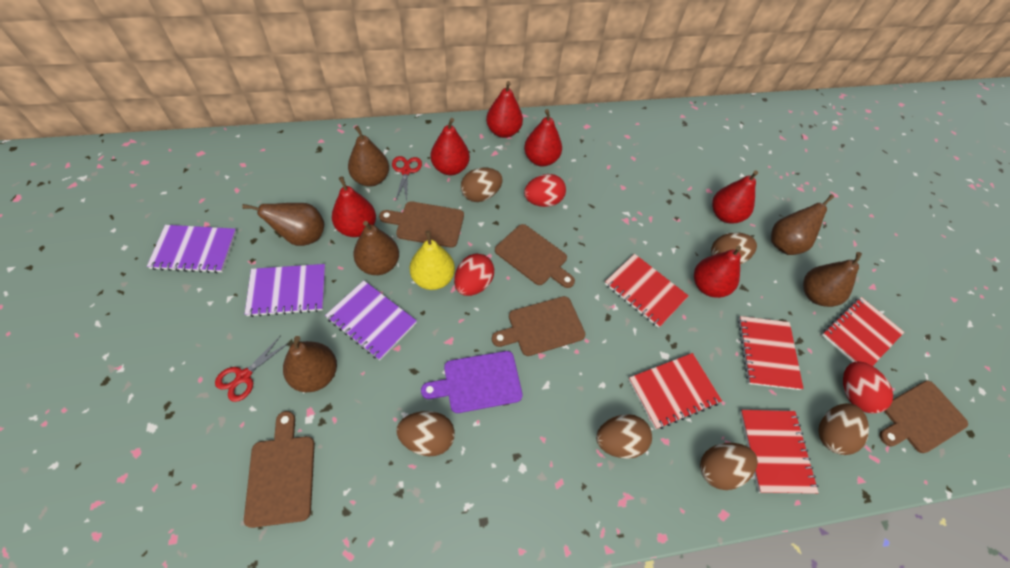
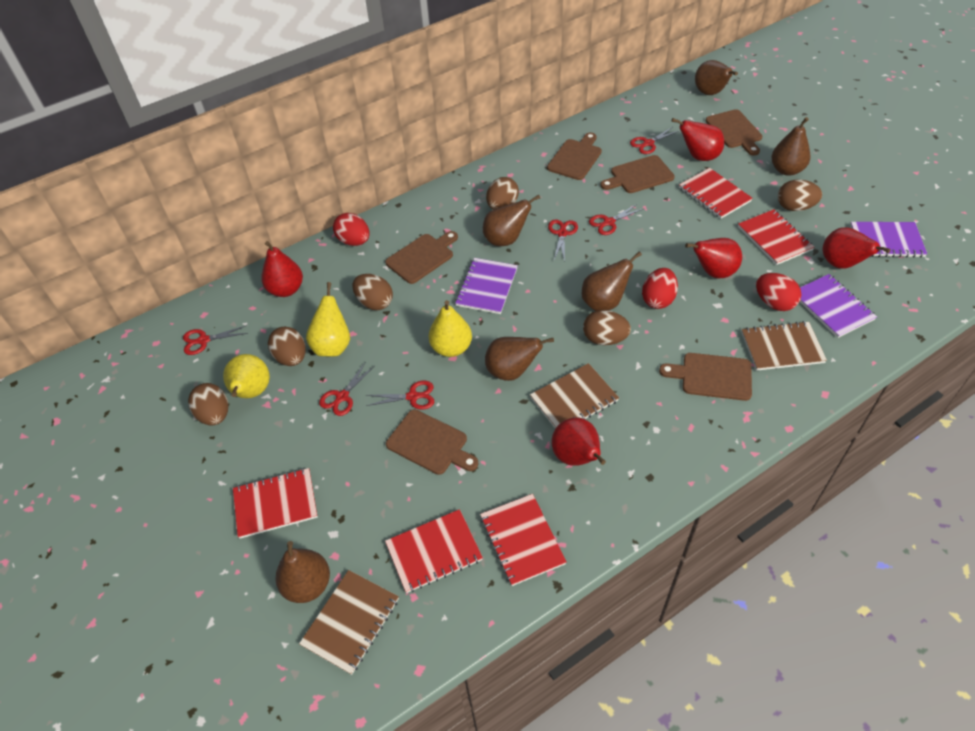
brown cutting board: [244,411,315,528] [379,201,464,248] [492,296,585,356] [495,224,575,288] [879,381,968,453] = 5 -> [385,231,458,284] [386,409,478,475] [547,132,602,180] [600,155,675,193] [659,353,752,401] [706,109,762,155] = 6
brown notebook: none = 0 -> [299,570,399,675] [530,363,619,429] [741,321,827,371] = 3
purple cutting board: [421,351,523,413] = 1 -> none = 0
red pear: [332,176,376,237] [430,118,470,175] [486,81,523,138] [524,109,562,167] [694,245,741,298] [712,170,758,224] = 6 -> [261,241,303,297] [552,417,606,466] [671,118,724,161] [685,238,742,278] [823,227,891,269] = 5
red scissors: [215,335,290,402] [392,156,422,202] = 2 -> [183,325,248,355] [319,363,375,416] [366,381,434,410] [548,219,578,262] [589,203,643,235] [630,127,678,154] = 6
yellow pear: [410,230,455,290] = 1 -> [223,354,270,398] [306,282,350,356] [428,300,472,357] = 3

